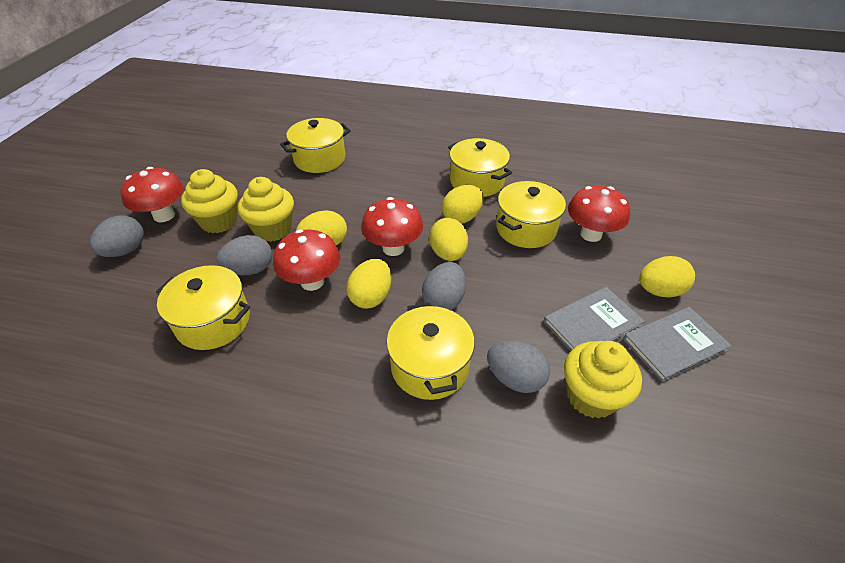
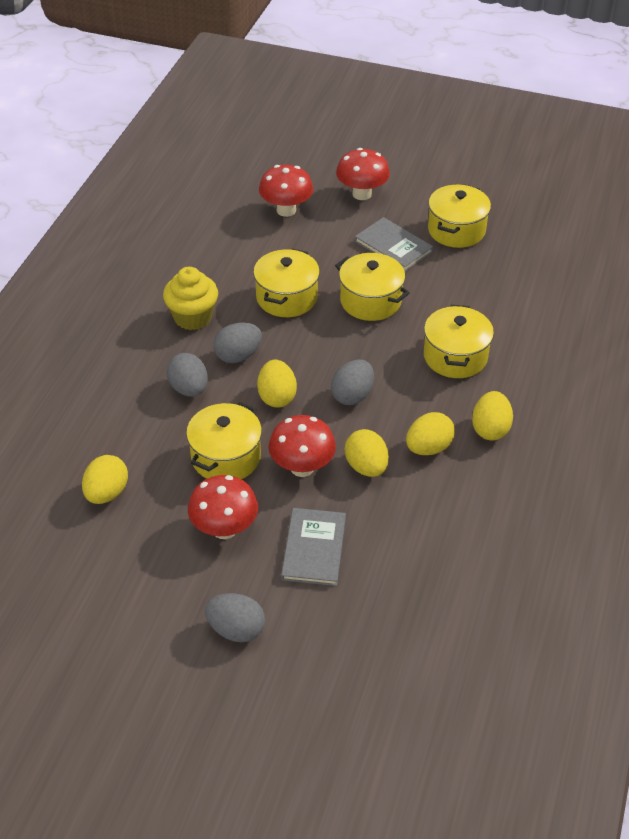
yellow cupcake: [181,169,238,233] [238,177,294,242] [564,341,642,419] = 3 -> [163,267,218,330] = 1

